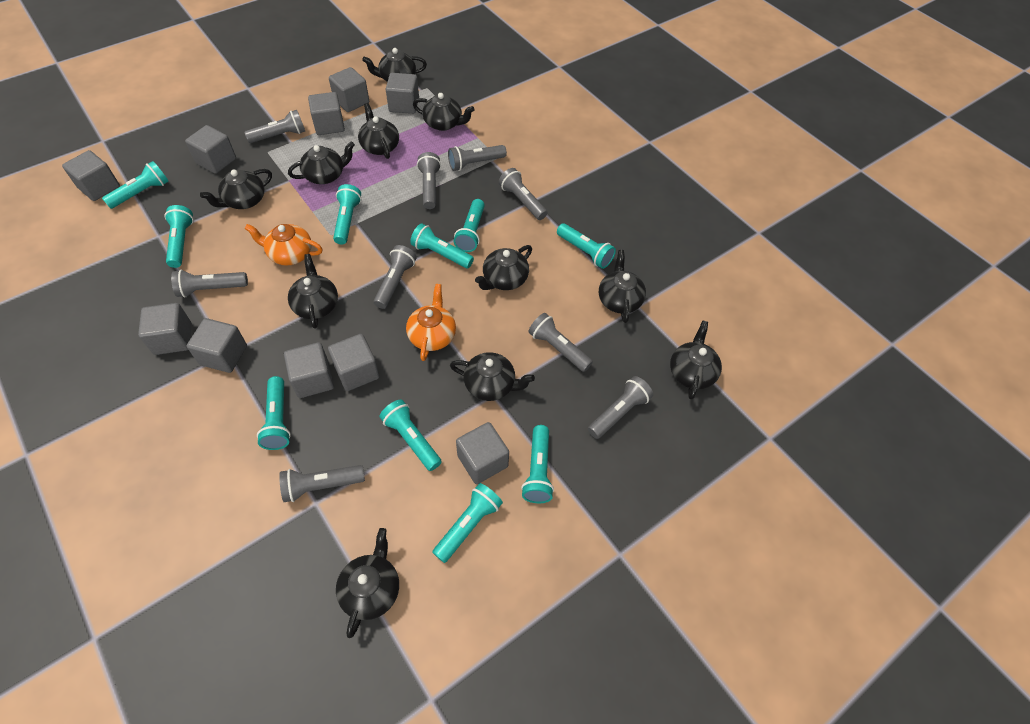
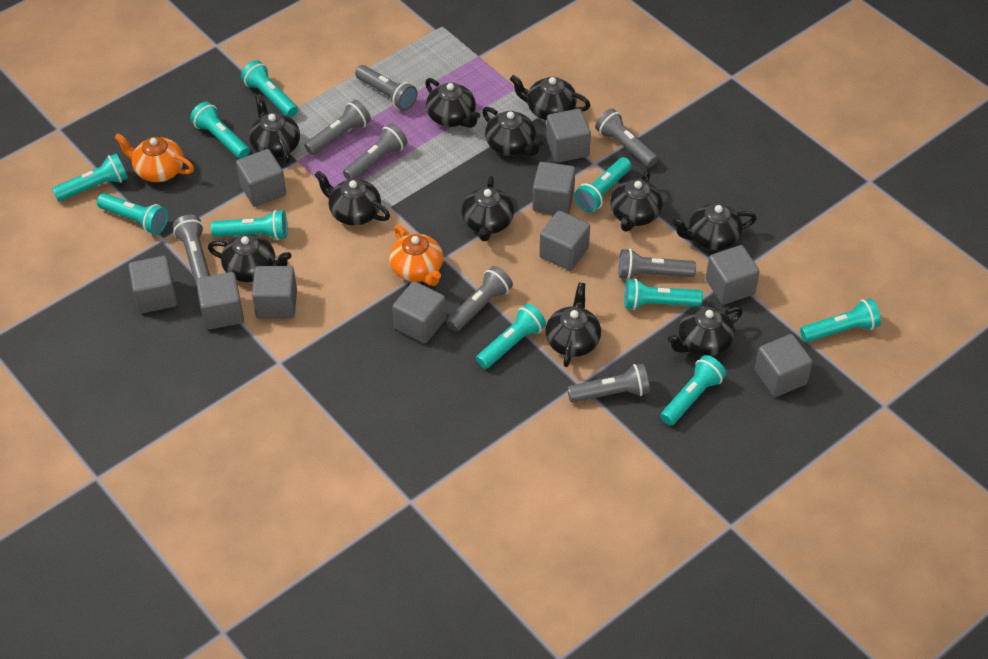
grey flashlight: [171,270,248,298] [244,110,305,143] [279,465,365,502] [374,245,417,309] [417,152,441,209] [448,145,507,171] [499,168,547,220] [528,313,593,372] [588,376,653,439] = 9 -> [173,215,210,283] [304,100,371,155] [343,123,408,180] [355,65,417,111] [446,266,513,332] [567,364,650,403] [595,109,658,168] [619,249,696,279] = 8

